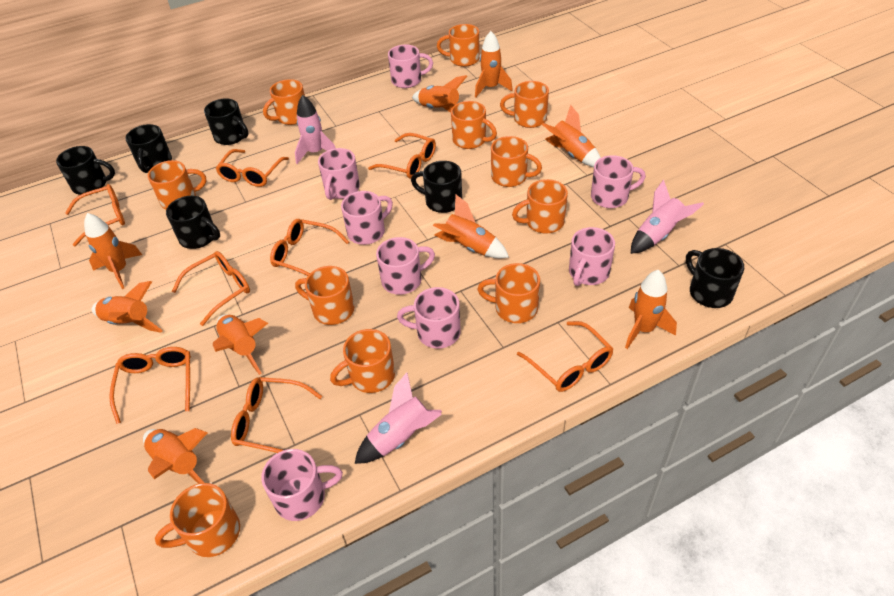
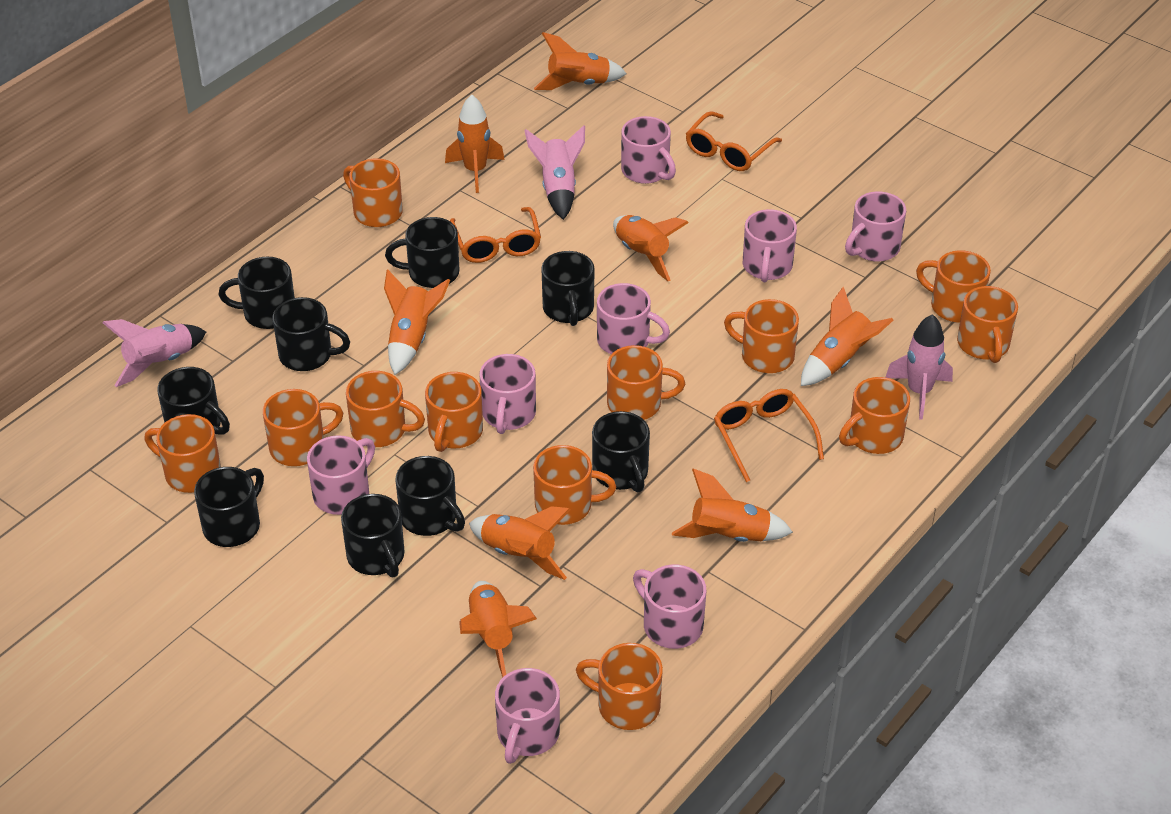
black mug: [56,146,115,195] [126,124,172,173] [166,196,220,249] [204,98,248,145] [411,161,462,213] [686,248,744,308] = 6 -> [157,367,230,435] [194,467,264,547] [218,257,295,329] [273,297,350,371] [341,494,405,578] [385,217,460,288] [395,456,465,536] [541,251,595,326] [592,411,650,492] = 9
orange glasses: [65,184,125,246] [109,347,191,424] [172,251,250,326] [216,149,289,187] [231,377,322,453] [270,219,349,276] [368,133,436,179] [517,321,613,392] = 8 -> [450,207,541,263] [686,111,782,171] [714,389,824,482] = 3
orange mug: [148,160,206,210] [155,483,240,557] [263,79,305,125] [295,266,354,325] [330,329,395,393] [437,24,480,67] [451,101,497,149] [477,263,540,323] [491,136,542,187] [500,81,549,128] [512,179,568,233] = 11 -> [144,414,221,493] [263,389,343,466] [343,158,403,227] [346,371,425,447] [425,372,483,452] [533,445,616,525] [576,643,663,730] [607,345,685,420] [724,299,799,373] [839,377,910,454] [916,250,991,323] [957,286,1018,363] = 12
orange rocket: [84,213,142,289] [92,281,163,333] [143,428,208,484] [213,314,268,375] [412,75,467,113] [433,195,509,259] [475,31,513,97] [542,104,601,168] [625,270,677,349] = 9 -> [384,269,450,375] [445,95,505,193] [459,581,537,678] [469,506,571,580] [534,32,627,90] [613,215,689,281] [672,468,793,542] [801,286,893,386] = 8

